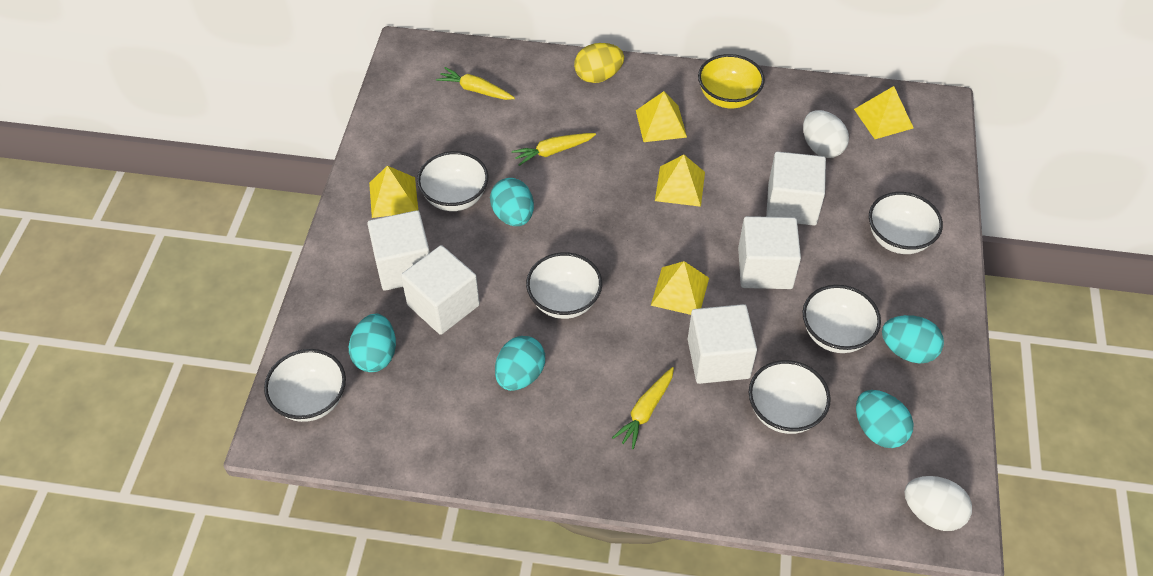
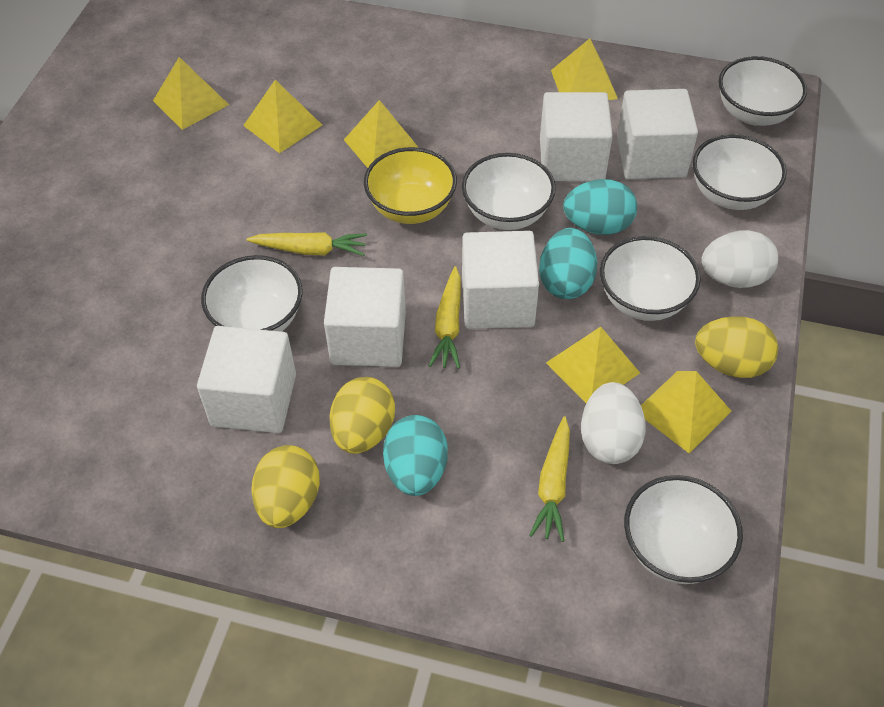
turquoise egg: [349,314,396,372] [490,178,534,226] [495,336,545,391] [856,390,913,448] [882,315,944,363] = 5 -> [383,415,448,496] [539,228,597,299] [563,179,637,235] = 3
yellow egg: [574,43,624,83] = 1 -> [251,445,320,528] [330,377,395,454] [695,316,778,378] = 3
yellow pyramid: [369,166,418,218] [636,91,687,142] [651,261,709,315] [655,154,705,207] [854,86,914,139] = 5 -> [153,57,229,130] [243,80,322,153] [344,100,419,168] [546,326,640,403] [551,38,618,100] [641,371,732,454] = 6

